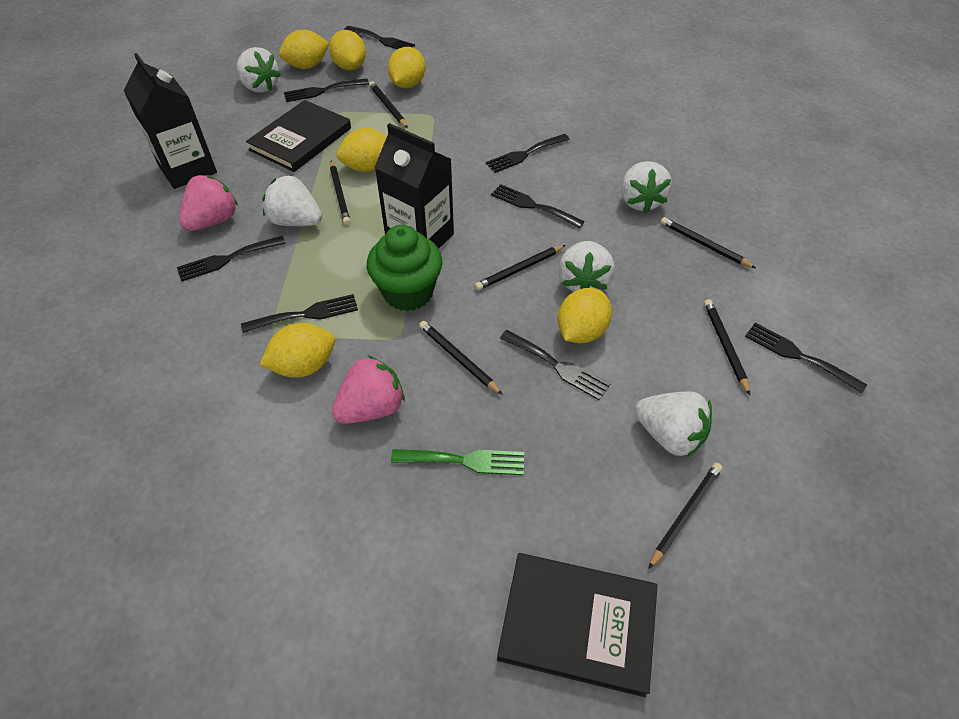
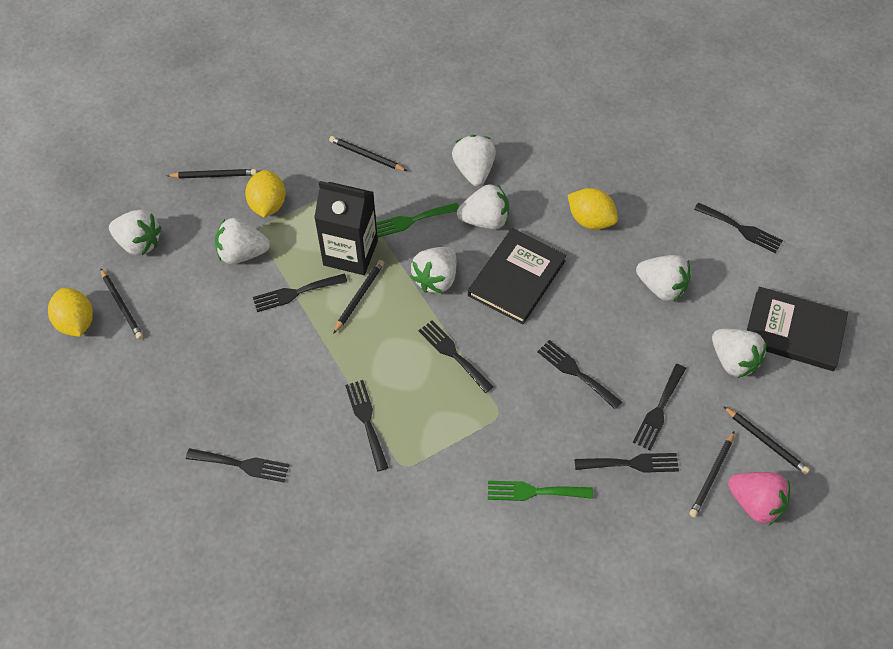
black carton: [123,53,217,189] [374,123,454,249] = 2 -> [314,181,378,275] = 1
black pencil: [330,161,351,225] [369,81,408,128] [419,321,503,395] [475,245,565,290] [648,463,722,569] [661,217,756,268] [704,299,750,395] = 7 -> [100,268,143,339] [166,169,257,179] [329,136,407,171] [333,260,384,334] [689,431,735,517] [723,406,810,475] = 6
green cupcake: [367,225,442,311] = 1 -> none = 0
green fork: [391,449,524,475] = 1 -> [376,203,459,238] [488,481,593,501] = 2
pink strawberry: [179,175,238,231] [332,355,405,424] = 2 -> [728,472,790,525] = 1
white strawberry: [236,47,281,93] [262,175,322,226] [559,241,615,292] [621,161,672,213] [635,391,712,458] = 5 -> [109,210,161,256] [215,218,270,264] [410,247,456,293] [452,135,496,186] [457,184,509,230] [636,255,691,302] [712,329,767,378] = 7
yellow lemon: [259,323,335,378] [279,30,329,69] [329,30,366,70] [337,128,387,172] [388,47,425,88] [558,288,612,343] = 6 -> [48,288,93,337] [245,170,286,217] [568,188,618,230] = 3

